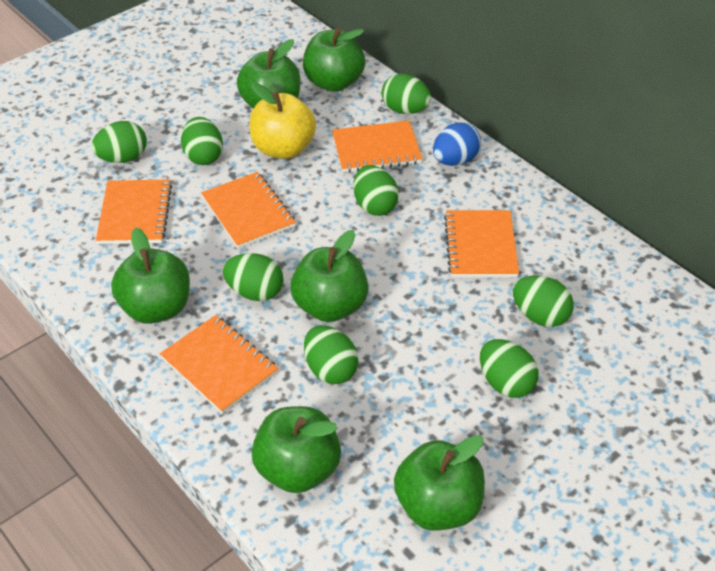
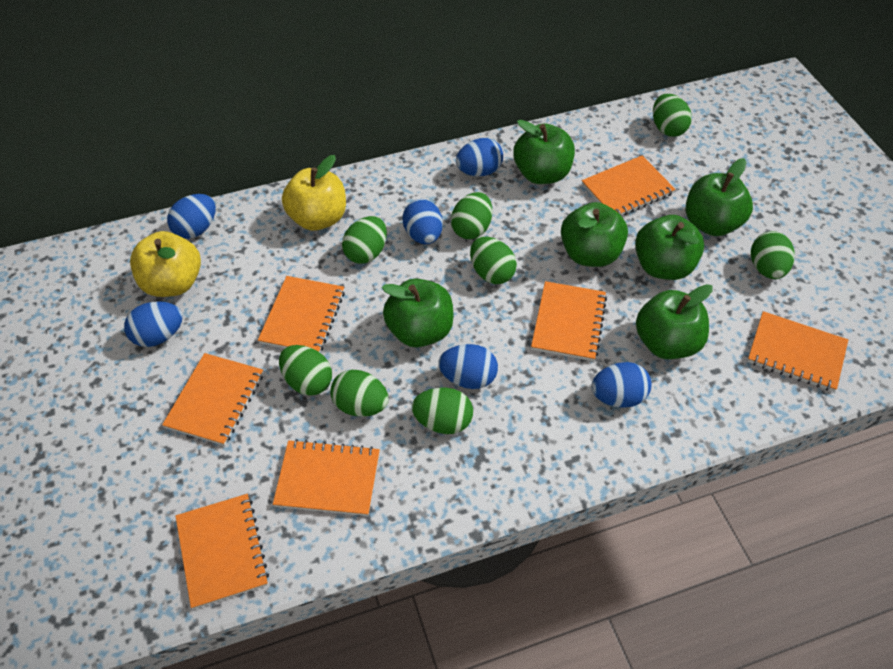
blue egg: [433,122,481,166] = 1 -> [124,301,183,347] [167,194,216,239] [403,199,443,244] [438,344,498,389] [456,138,503,176] [591,362,652,408] = 6
orange notebook: [96,179,172,244] [160,315,278,414] [201,172,296,249] [332,121,422,173] [444,210,519,277] = 5 -> [162,353,263,446] [175,494,269,609] [258,276,345,352] [273,439,380,516] [531,281,607,361] [582,156,676,216] [747,311,848,392] = 7
yellow apple: [250,83,316,159] = 1 -> [130,231,201,297] [282,155,346,231] = 2

